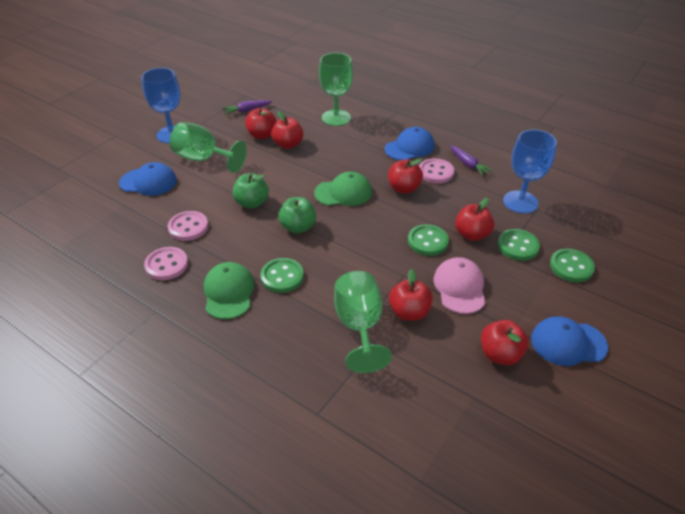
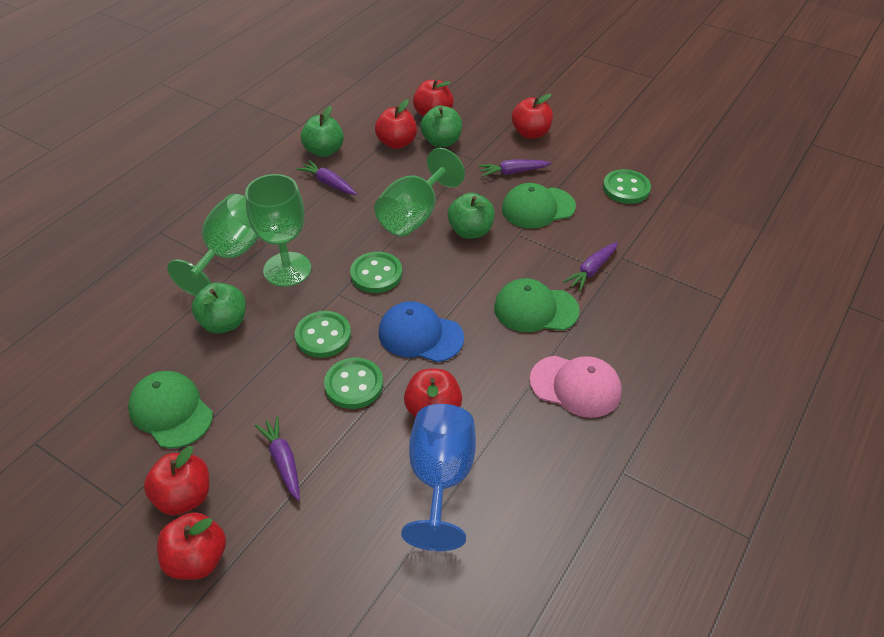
blue cap: [119,162,177,196] [385,127,435,160] [531,316,608,366] = 3 -> [379,301,464,362] = 1
blue goblet: [141,68,180,143] [503,130,557,214] = 2 -> [401,404,476,551] = 1
green apple: [232,173,269,209] [278,197,316,234] = 2 -> [192,282,246,334] [301,106,344,157] [420,106,462,148] [448,193,495,239] = 4
green cap: [204,262,255,319] [314,172,372,206] = 2 -> [128,371,213,448] [494,278,580,332] [502,183,576,229] = 3
pink button: [144,247,188,280] [168,211,208,241] [419,158,454,184] = 3 -> none = 0
purple carrot: [223,100,272,115] [450,146,493,176] = 2 -> [255,416,300,501] [297,160,357,195] [478,159,552,177] [563,242,618,292] = 4

